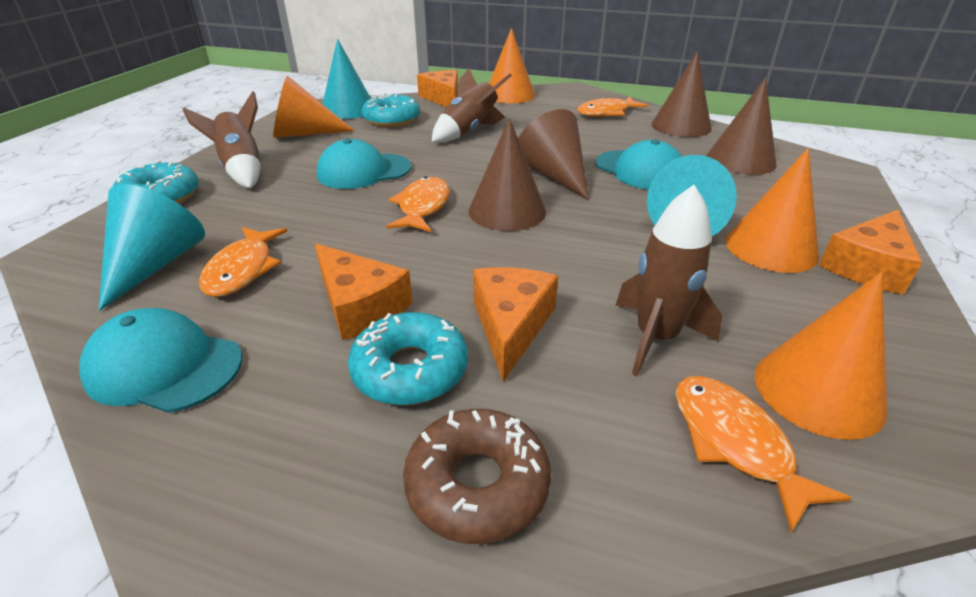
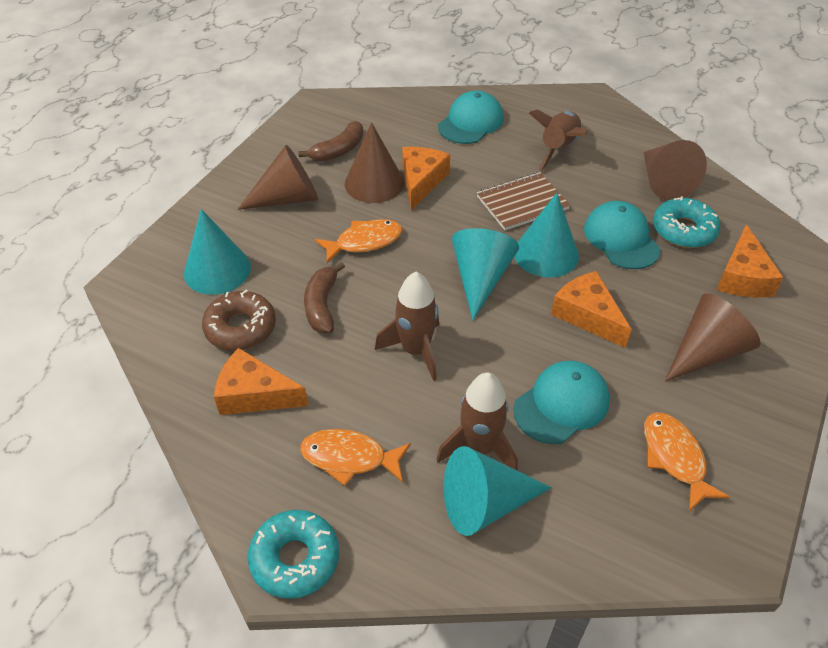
brown banana: none = 0 -> [299,121,363,162] [304,262,345,333] = 2
brown notebook: none = 0 -> [477,172,570,230] = 1
orange cone: [273,76,355,138] [489,28,535,103] [726,148,819,273] [755,272,887,440] = 4 -> none = 0
orange fish: [199,227,287,297] [386,176,450,232] [577,97,648,117] [675,376,851,533] = 4 -> [300,429,411,486] [315,219,403,263] [644,413,730,511] = 3
turquoise cone: [99,184,205,311] [322,39,371,119] [647,155,737,237] = 3 -> [184,209,251,295] [444,446,552,536] [452,228,519,321] [514,193,579,278] = 4
turquoise donut: [113,160,199,203] [348,312,468,405] [362,93,420,127] = 3 -> [248,510,339,599] [653,196,720,248] = 2

